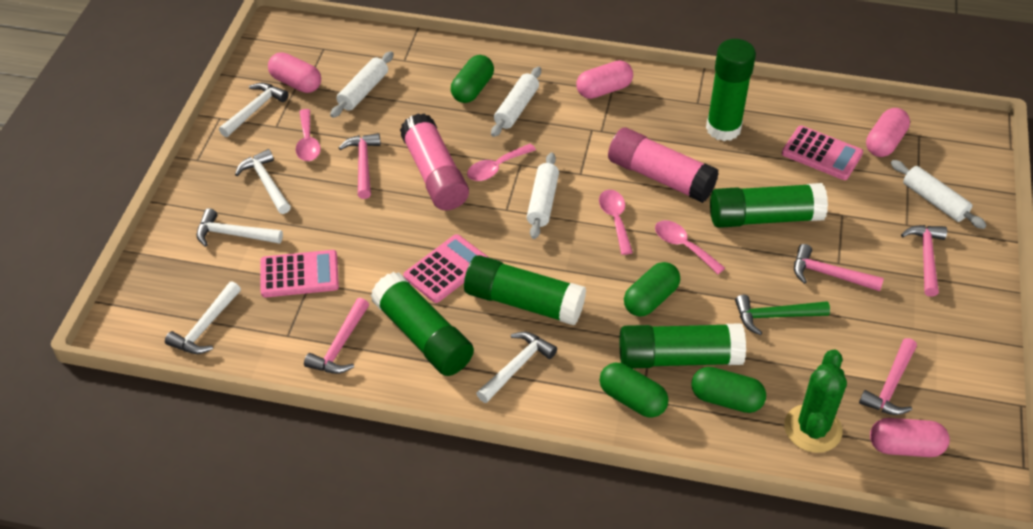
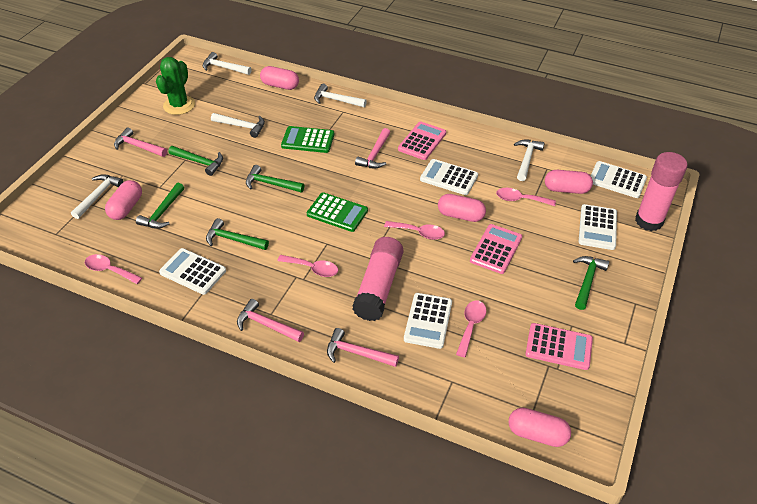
green calculator: none = 0 -> [281,126,334,153] [307,192,368,232] = 2
green capsule: [451,55,494,103] [600,363,668,418] [624,262,680,317] [691,367,766,413] = 4 -> none = 0
green glue stick: [371,272,474,376] [464,255,586,325] [619,323,746,368] [706,39,756,141] [710,183,828,228] = 5 -> none = 0
green hammer: [735,295,830,335] = 1 -> [136,183,184,229] [168,146,223,176] [206,218,269,250] [246,165,304,193] [573,256,609,310] = 5
pink capsule: [268,52,321,93] [576,60,633,99] [866,108,910,157] [870,418,950,457] = 4 -> [105,180,142,220] [260,66,299,90] [438,194,486,222] [508,408,571,447] [545,170,593,194] = 5
pink hammer: [304,298,369,374] [339,133,381,199] [794,244,884,291] [859,338,917,415] [901,225,947,297] = 5 -> [114,127,167,157] [237,299,304,342] [327,328,399,367] [355,128,390,168] = 4
pink spoon: [296,109,321,161] [467,144,536,181] [599,190,633,255] [655,220,725,274] = 4 -> [85,254,142,284] [277,255,338,277] [384,221,445,240] [456,300,486,357] [496,188,556,206] = 5
white calculator: none = 0 -> [159,248,226,295] [404,293,452,349] [420,159,478,195] [579,204,617,250] [590,161,647,198] = 5
white rolling pin: [330,51,394,118] [491,67,541,137] [527,152,559,239] [891,160,986,229] = 4 -> none = 0

